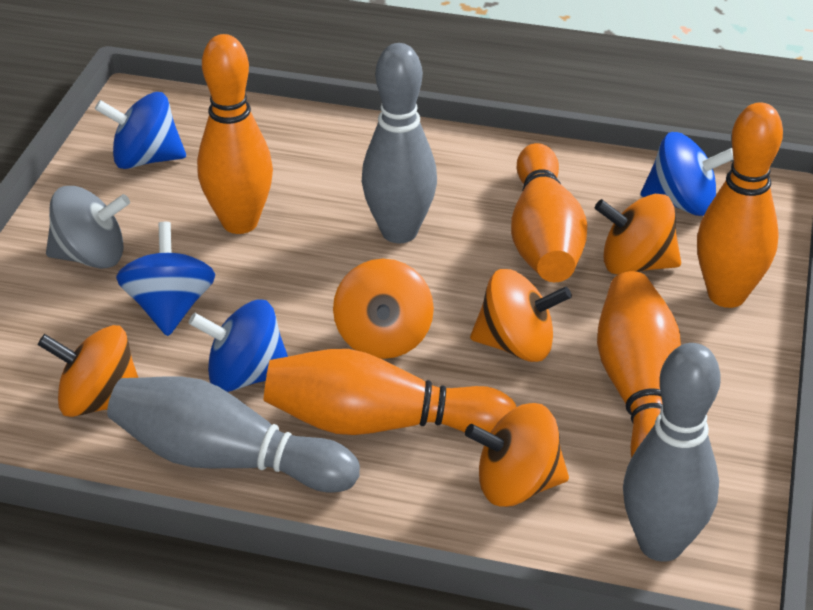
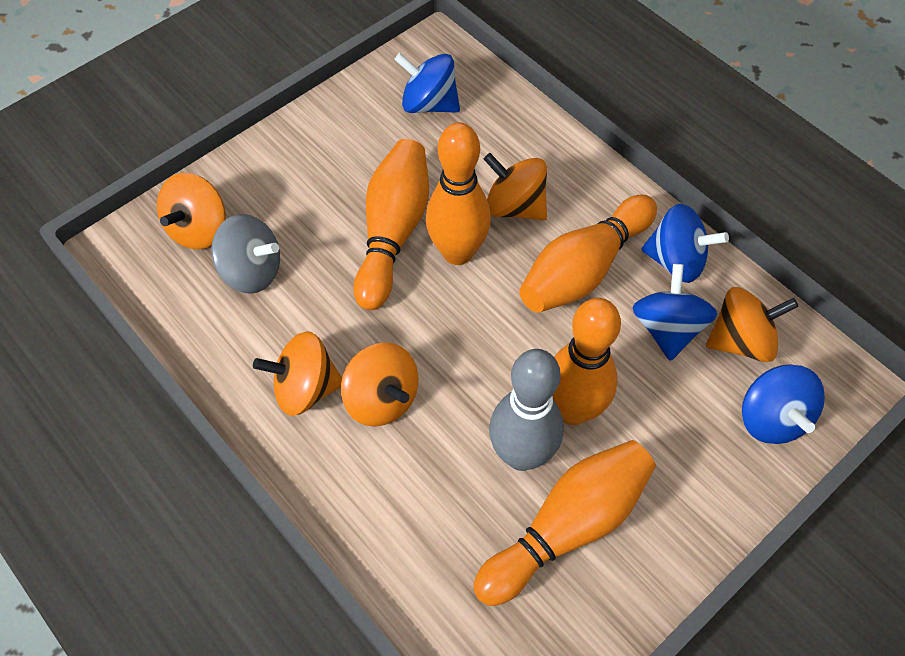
grey bowling pin: [107,377,360,493] [362,43,437,243] [623,343,721,562] = 3 -> [489,349,564,471] = 1

